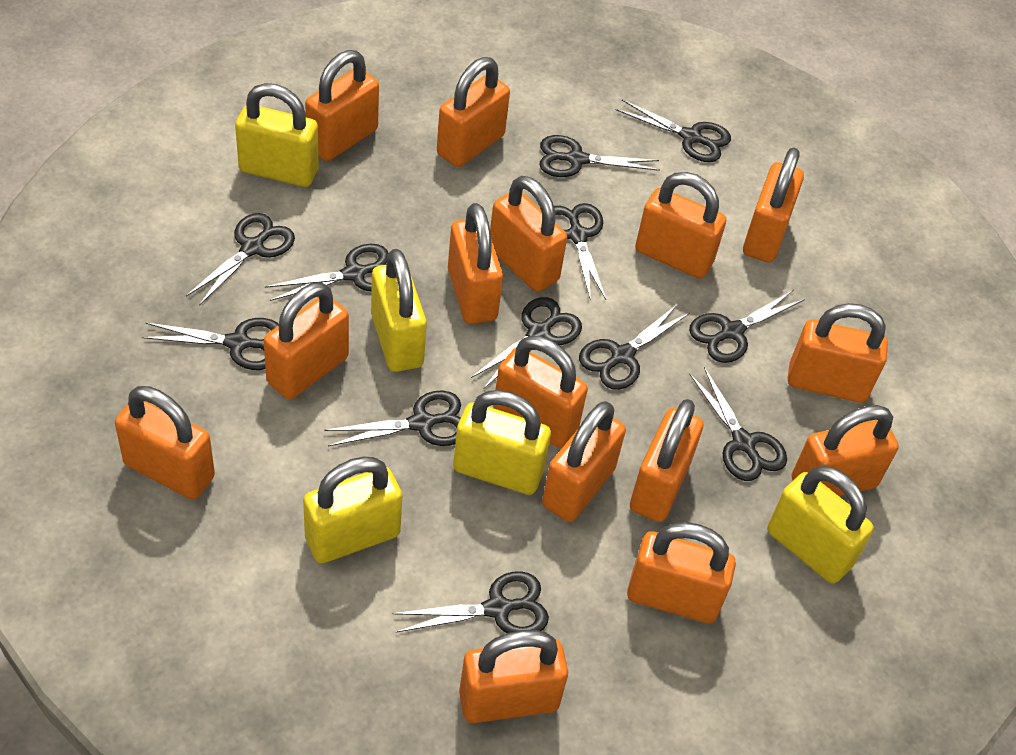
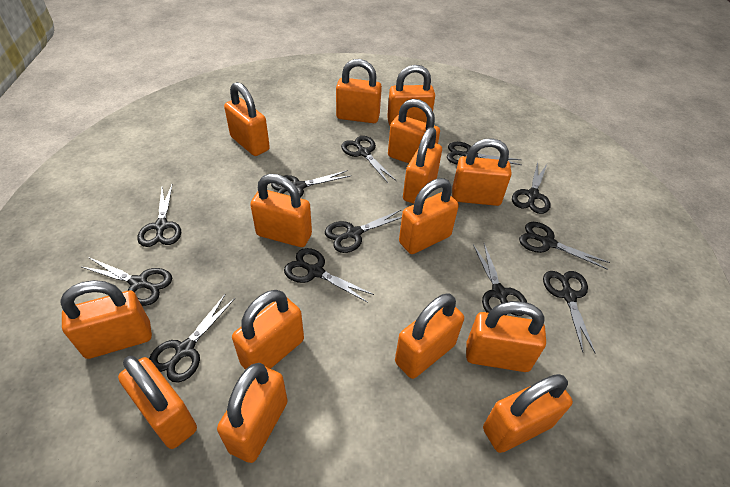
yellow padlock: [235,83,319,187] [303,457,402,563] [371,249,427,372] [453,390,551,495] [767,466,874,584] = 5 -> none = 0

